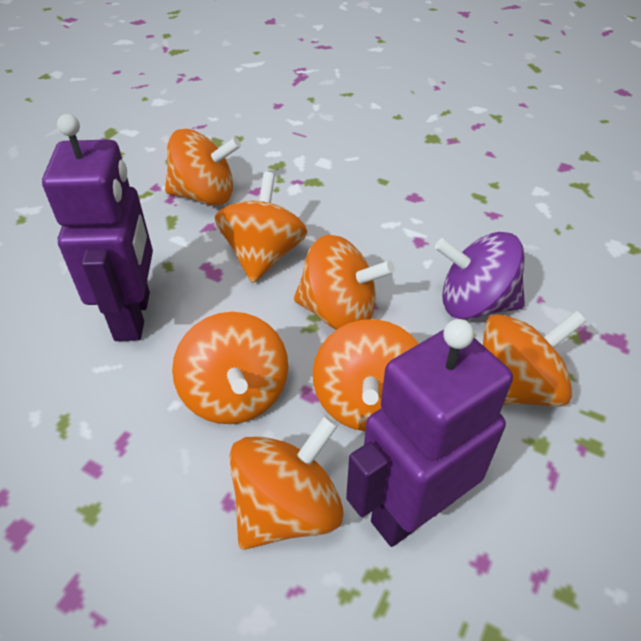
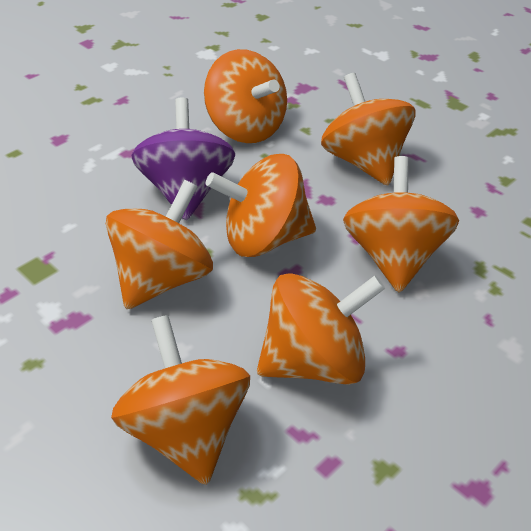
purple robot: [42,114,153,341] [346,319,513,547] = 2 -> none = 0

